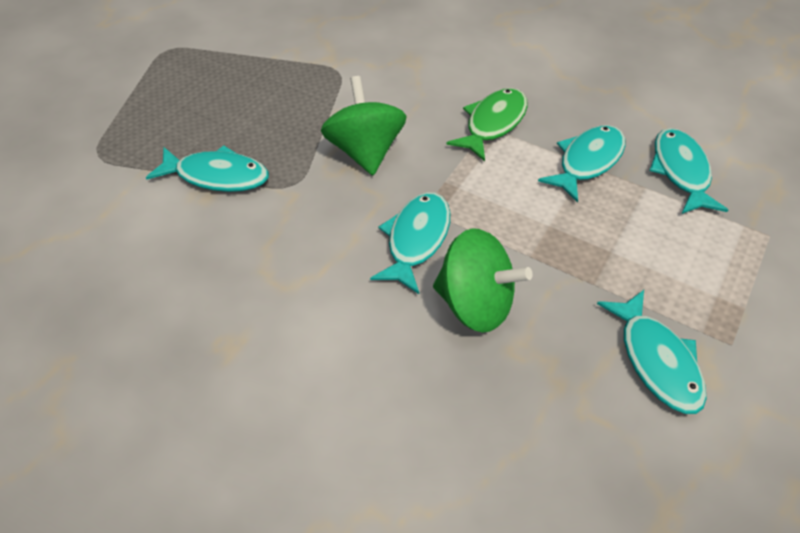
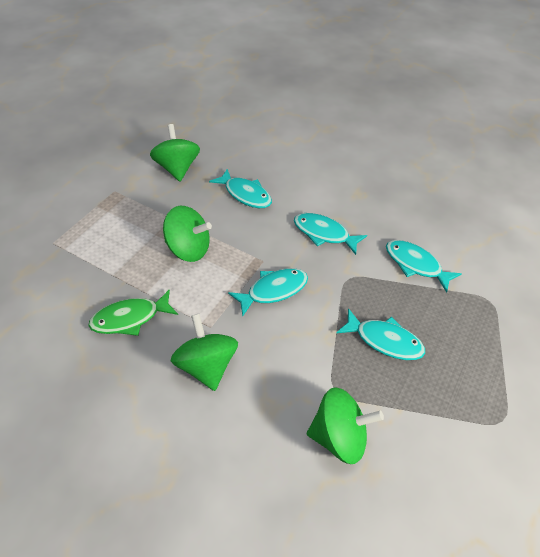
green spinning top: [321,76,407,175] [433,228,533,333] = 2 -> [150,124,200,181] [163,206,212,262] [171,314,238,391] [307,387,384,464] = 4

